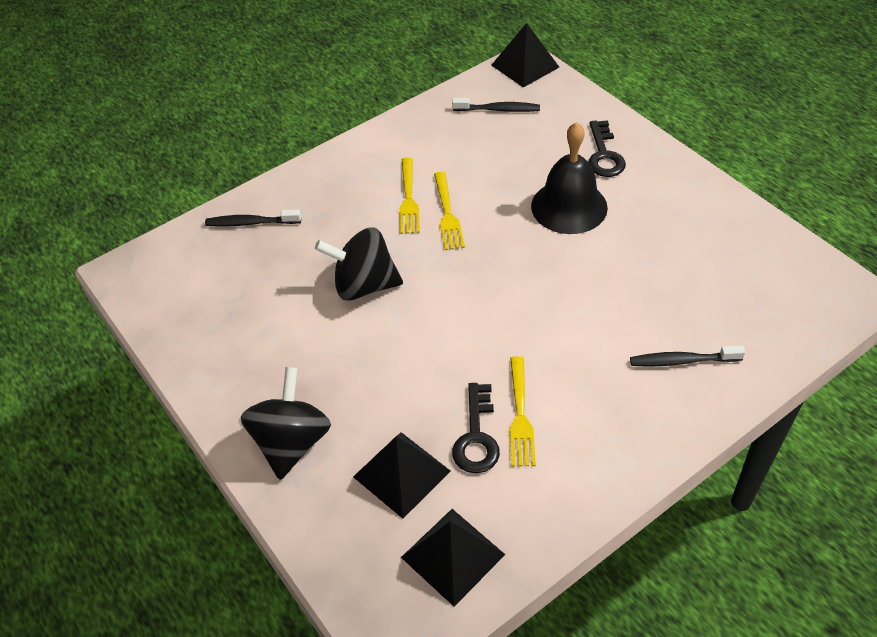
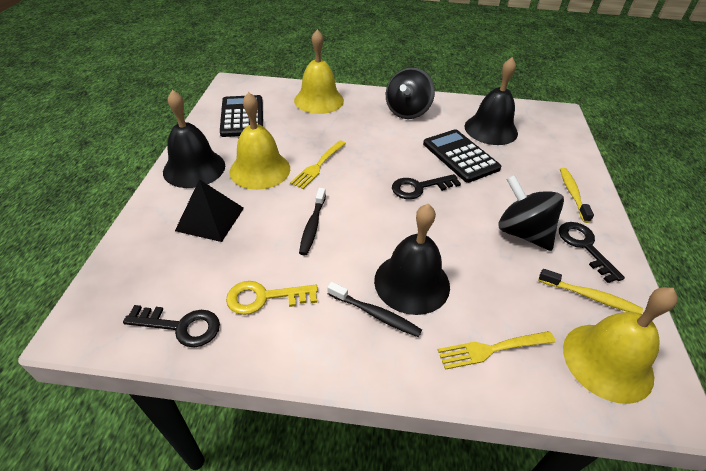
black bell: [531,122,608,234] = 1 -> [163,90,225,188] [374,204,450,315] [464,57,518,145] = 3
black calculator: none = 0 -> [220,95,263,137] [423,129,501,183] = 2
black key: [452,383,500,473] [588,120,626,177] = 2 -> [123,305,220,347] [392,174,461,199] [559,222,625,283] = 3
black pyramid: [353,432,451,519] [401,509,505,606] [491,23,559,88] = 3 -> [175,179,244,242] = 1
black toothbrush: [205,209,301,227] [452,98,540,112] [630,345,745,367] = 3 -> [299,188,326,256] [327,282,422,337] = 2
yellow bell: none = 0 -> [229,92,290,190] [294,29,344,114] [563,287,678,404] = 3
yellow fork: [399,157,420,234] [434,172,465,250] [510,356,536,467] = 3 -> [290,140,346,189] [438,331,555,370] = 2
yellow key: none = 0 -> [226,281,318,315] = 1
yellow toothbrush: none = 0 -> [538,269,643,314] [560,168,594,223] = 2

